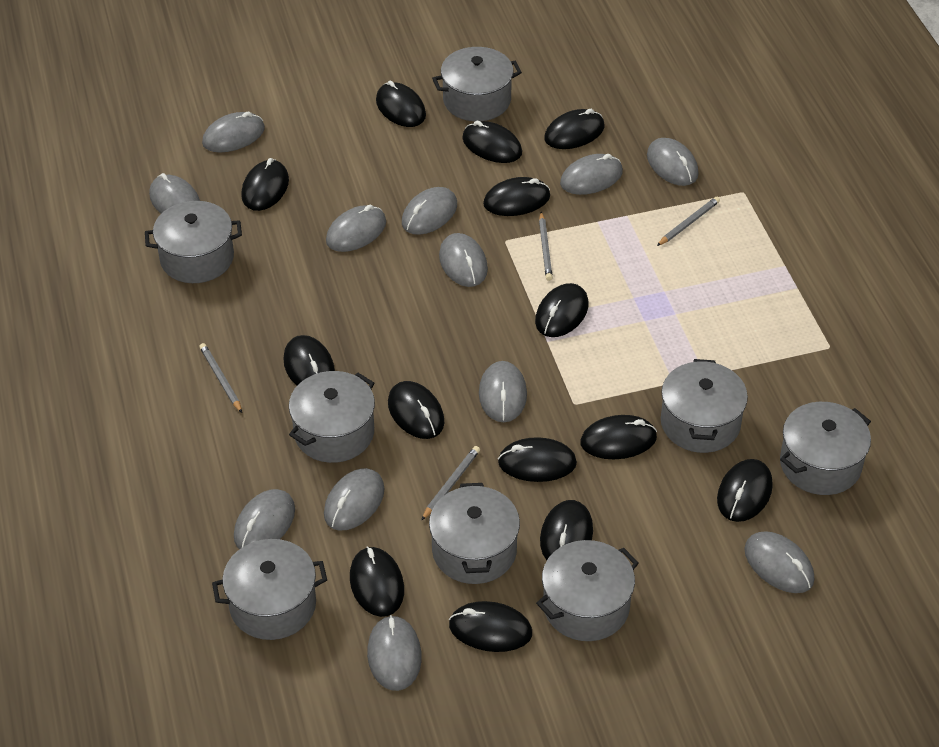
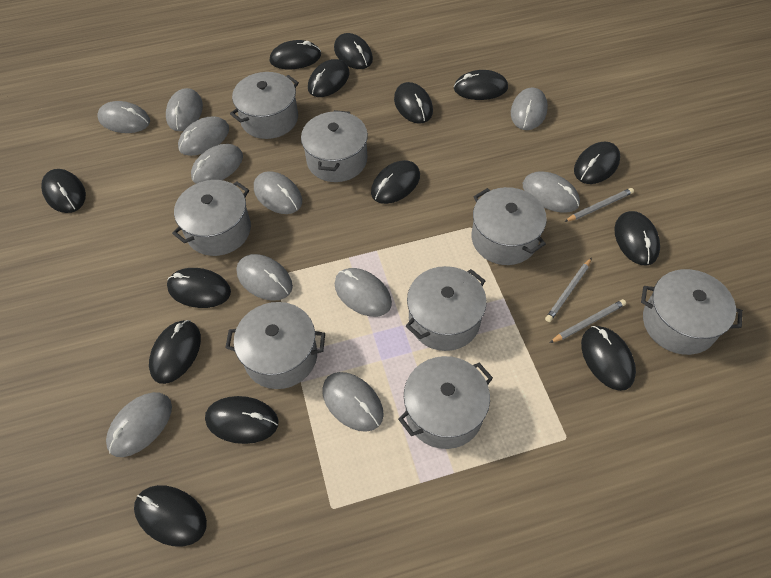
grey mouse: [149,173,200,213] [202,111,265,152] [234,489,295,549] [324,468,385,531] [326,205,386,252] [367,615,422,691] [402,187,457,235] [439,233,488,287] [479,361,527,422] [560,154,623,195] [647,138,699,186] [744,531,814,593] = 12 -> [97,101,150,133] [106,392,172,457] [166,88,203,131] [178,117,229,156] [191,144,243,184] [236,254,293,301] [254,171,302,214] [322,372,384,432] [335,268,392,317] [511,87,548,130] [523,171,580,213] = 11
grey pencil: [199,343,242,413] [421,446,480,521] [539,212,553,281] [657,197,720,246] = 4 -> [545,258,592,322] [550,299,626,343] [564,188,634,222] = 3

